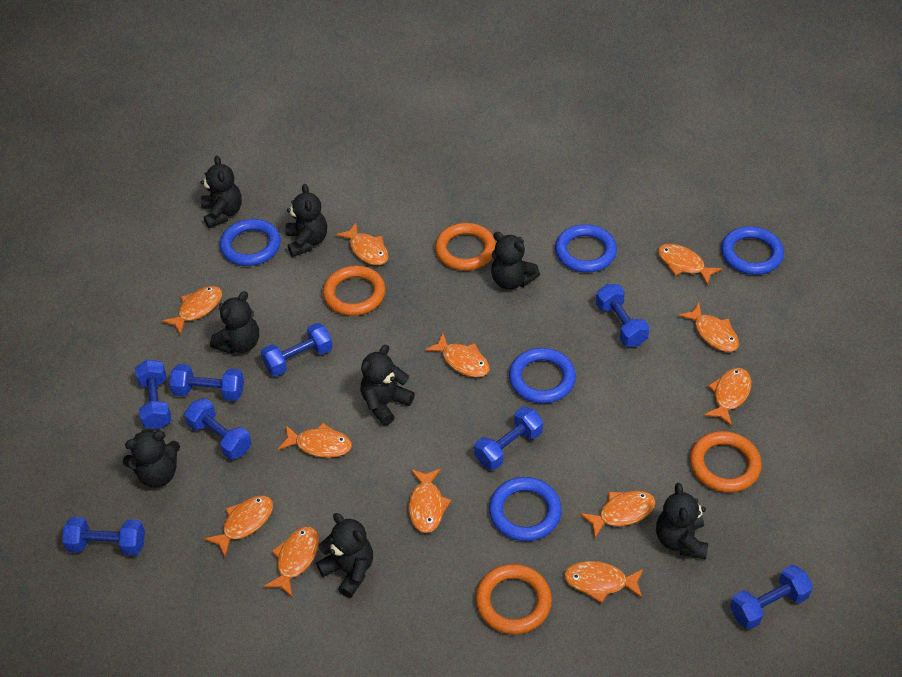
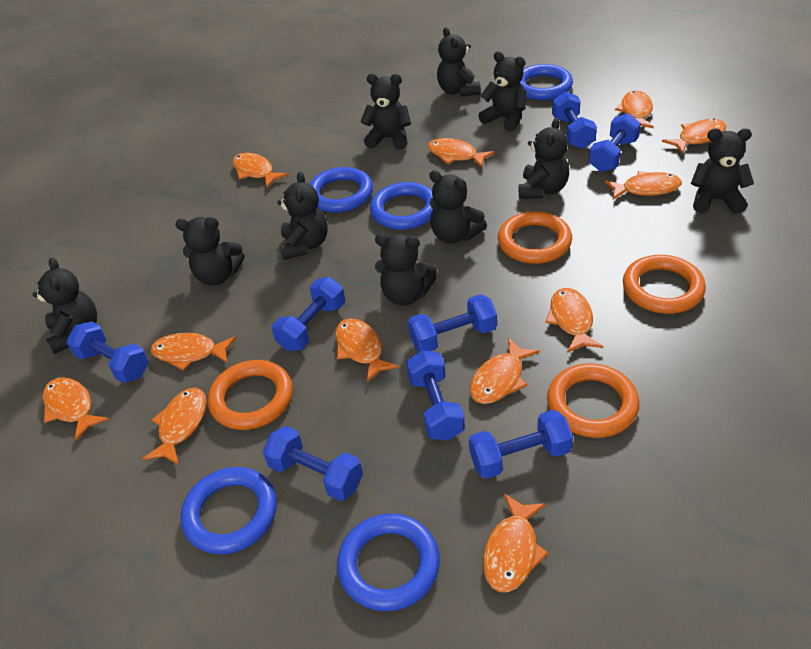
black teddy bear: [123,429,180,488] [201,156,242,228] [210,291,259,354] [285,184,327,257] [316,513,373,598] [361,345,415,426] [491,232,540,290] [656,483,708,559] = 8 -> [33,258,97,354] [175,217,245,286] [278,172,328,260] [360,74,411,149] [375,234,437,306] [430,170,487,244] [437,27,481,97] [478,51,527,132] [519,118,569,199] [691,128,754,214] = 10

